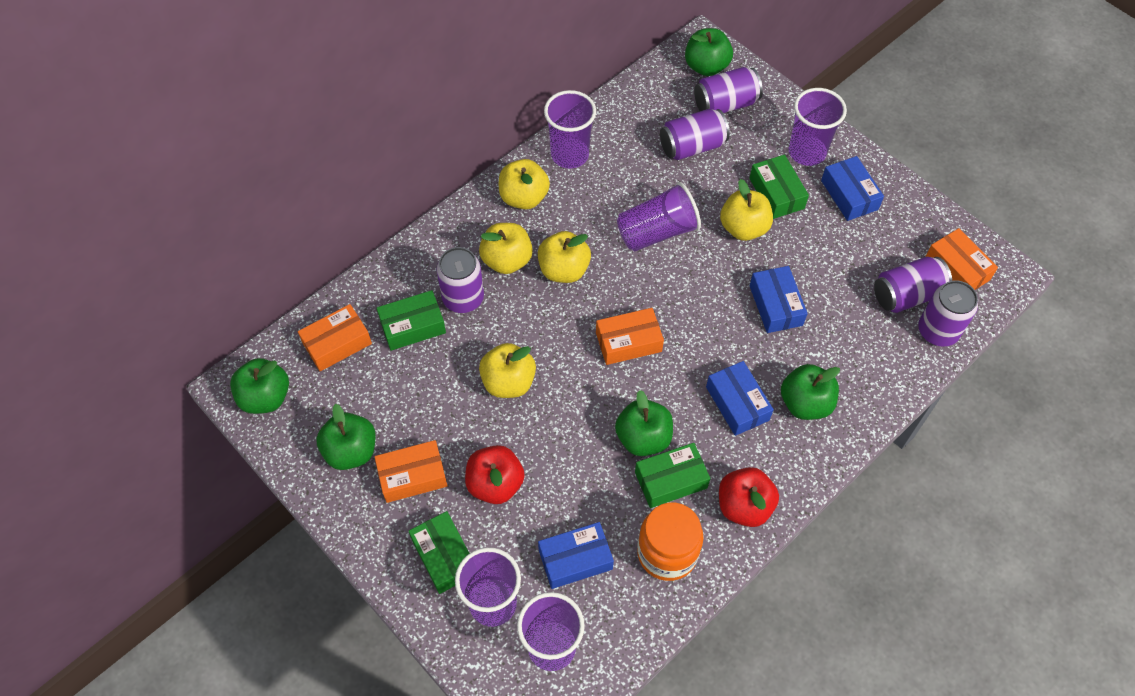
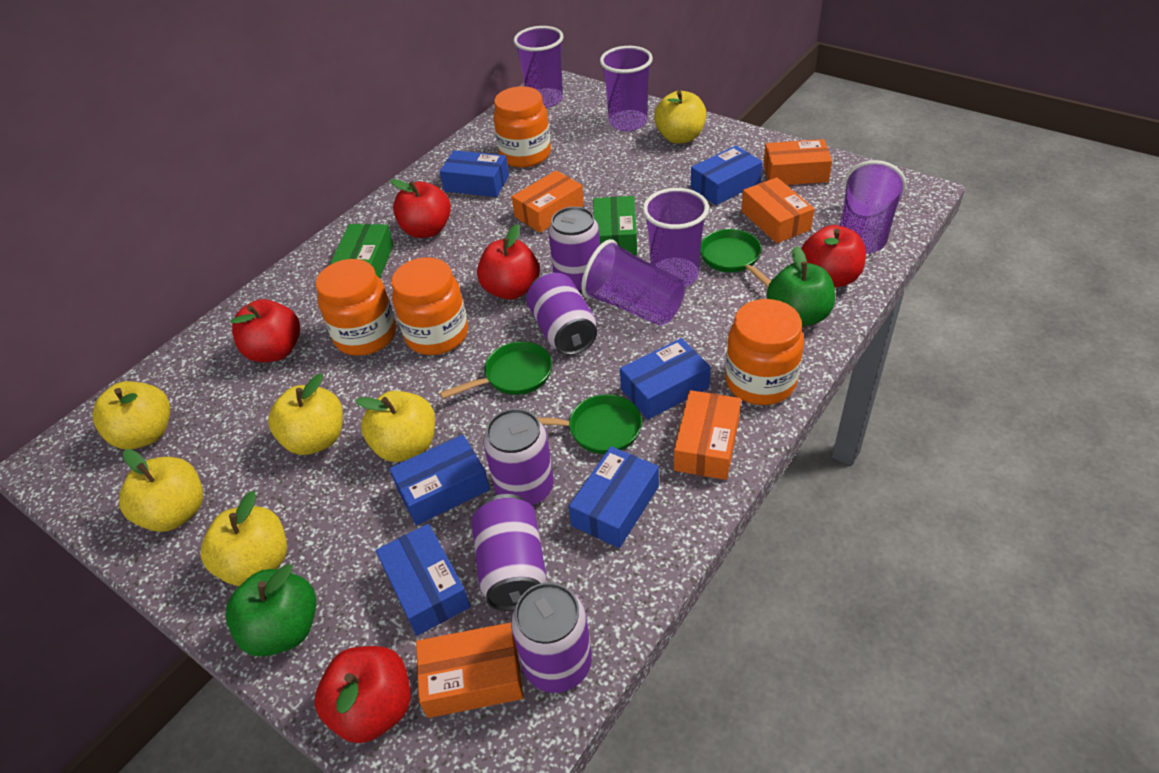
blue box: [538,522,614,589] [706,361,774,436] [749,266,808,333] [821,156,884,221] = 4 -> [376,524,470,636] [389,435,490,525] [440,150,509,197] [569,446,659,548] [620,338,710,420] [691,145,763,205] = 6
green apple: [230,358,289,414] [316,404,376,470] [615,390,673,456] [685,28,733,76] [781,364,840,420] = 5 -> [226,564,316,657] [767,246,835,327] = 2
green box: [377,290,446,351] [409,511,470,594] [635,443,710,508] [749,155,809,219] = 4 -> [330,224,394,278] [593,196,637,255] = 2
green pan: none = 0 -> [440,341,552,399] [537,394,642,454] [701,229,771,287] = 3
orange box: [298,304,372,371] [375,440,447,503] [596,308,664,365] [925,228,998,290] = 4 -> [416,623,524,718] [512,170,584,233] [674,390,741,480] [741,177,814,243] [763,139,832,185] = 5
orange jar: [637,503,704,581] = 1 -> [316,259,396,356] [392,257,468,355] [493,86,551,168] [725,299,804,405] = 4
red apple: [465,445,525,504] [719,467,779,527] = 2 -> [231,299,300,362] [314,646,411,743] [390,179,451,238] [477,224,540,300] [801,225,866,288] = 5
yellow apple: [479,223,533,274] [479,343,536,398] [499,159,550,209] [538,231,591,283] [720,179,773,241] = 5 -> [93,381,170,449] [119,449,203,532] [201,491,287,586] [268,374,343,455] [355,391,435,462] [654,91,706,144] = 6

